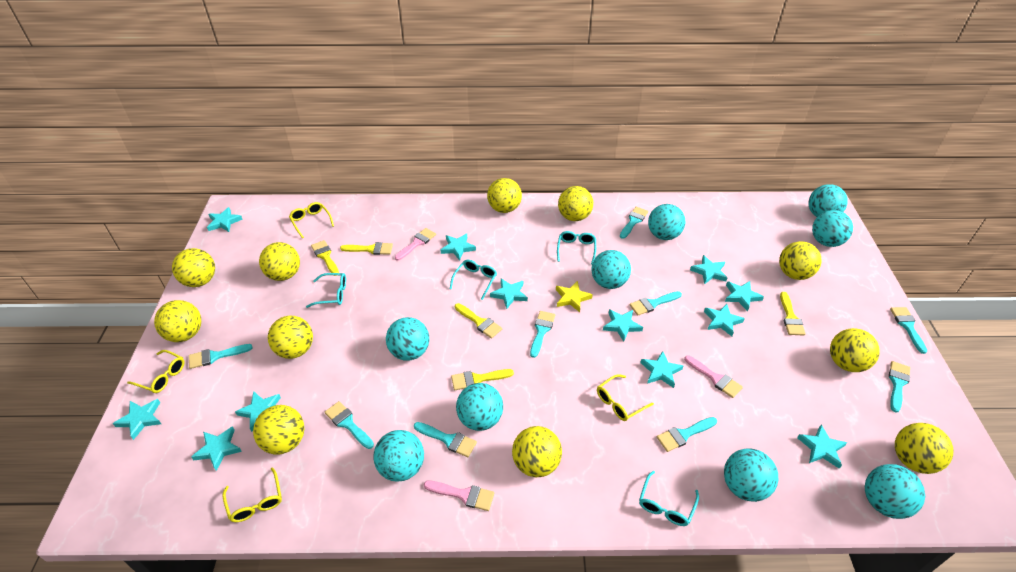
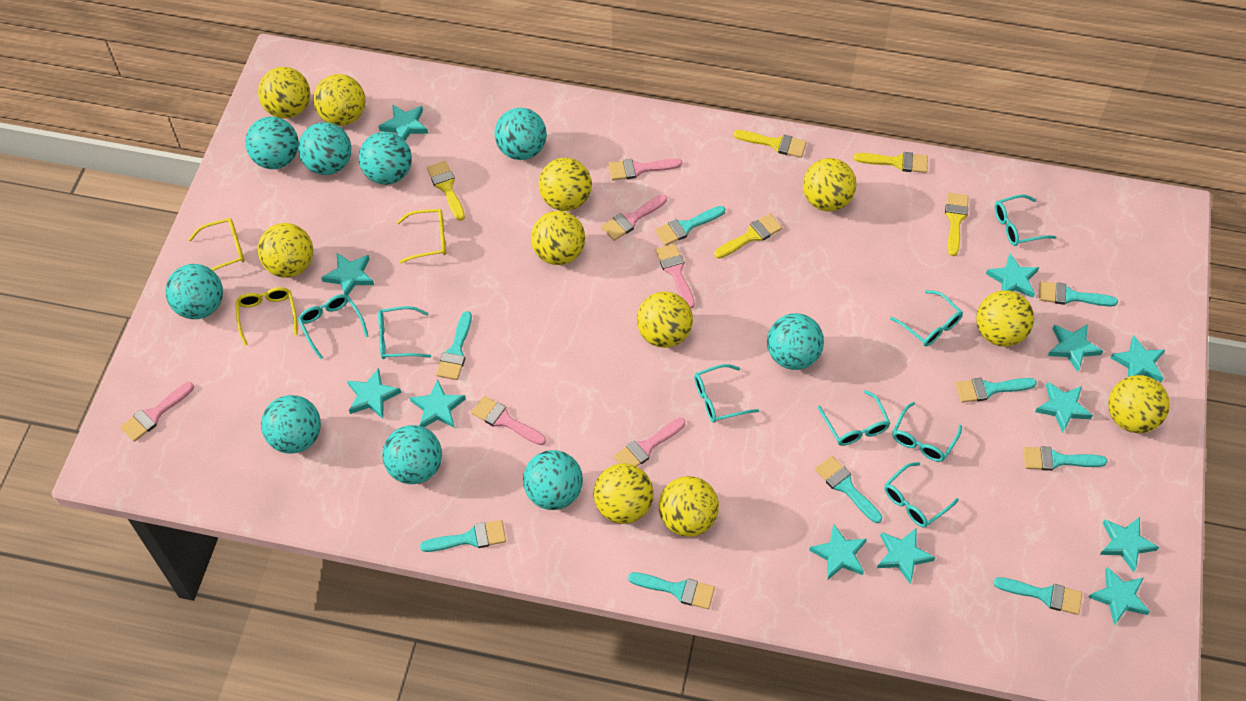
pink brush: [395,228,436,261] [424,481,494,511] [684,355,743,398] = 3 -> [120,382,194,442] [471,396,546,445] [601,194,667,241] [608,159,682,180] [614,418,685,467] [655,244,695,308] = 6
turquoise glasses: [306,273,346,308] [450,260,497,300] [557,231,596,265] [639,471,699,526] = 4 -> [298,294,369,359] [378,306,431,359] [694,364,759,423] [818,390,890,446] [884,462,959,528] [890,290,963,347] [893,402,962,462] [995,194,1056,246] = 8
yellow glasses: [127,350,184,393] [223,467,282,522] [289,202,334,238] [597,374,654,421] = 4 -> [188,218,245,271] [235,287,298,346] [397,209,446,263] = 3
yellow star: [556,281,593,312] = 1 -> none = 0

